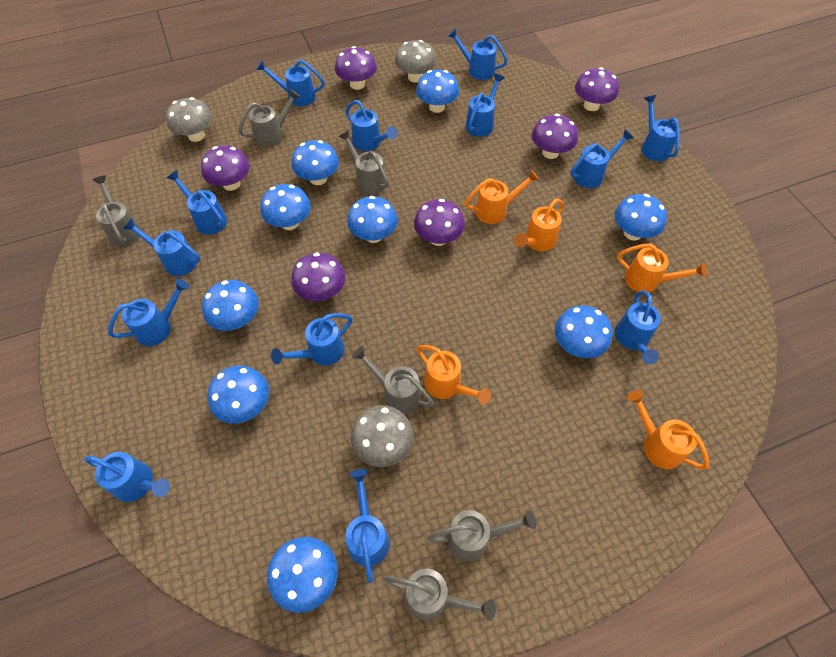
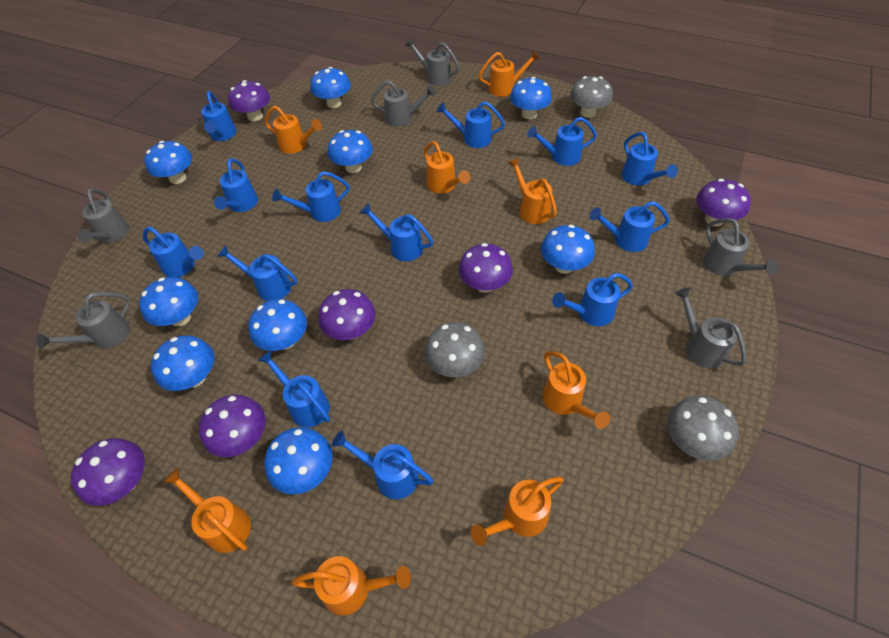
orange watering can: [417,345,491,404] [465,170,539,224] [514,198,564,251] [617,243,707,293] [627,390,709,470] = 5 -> [163,468,251,553] [264,106,322,154] [291,556,411,615] [424,141,470,194] [471,477,564,546] [478,50,540,97] [508,158,557,224] [542,351,610,429] = 8

